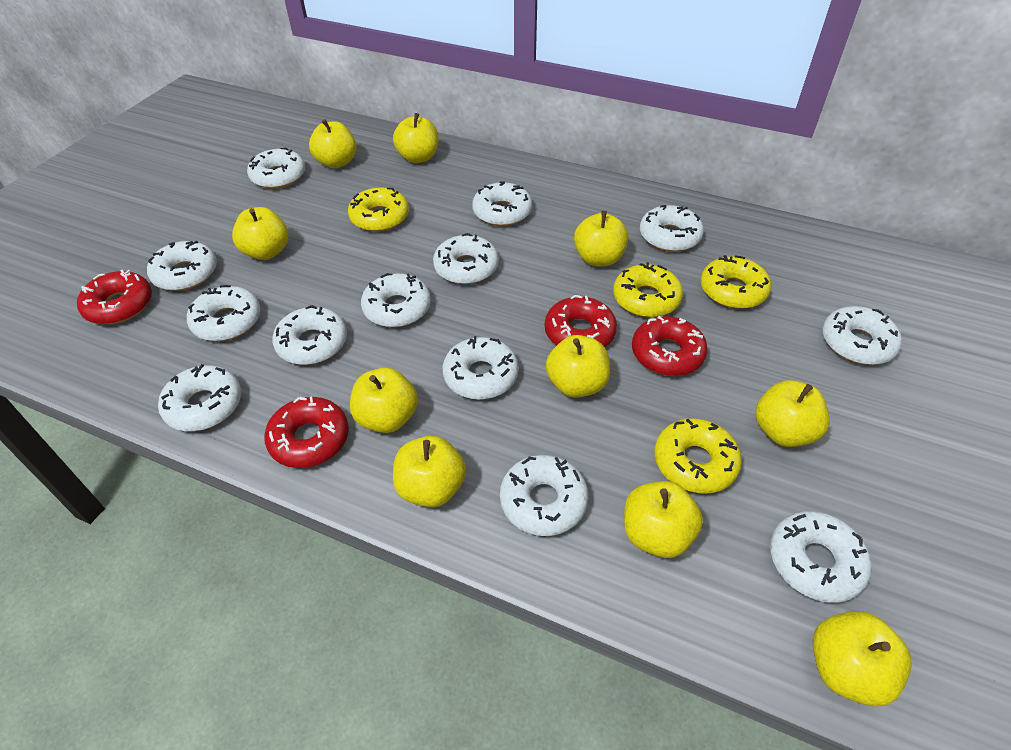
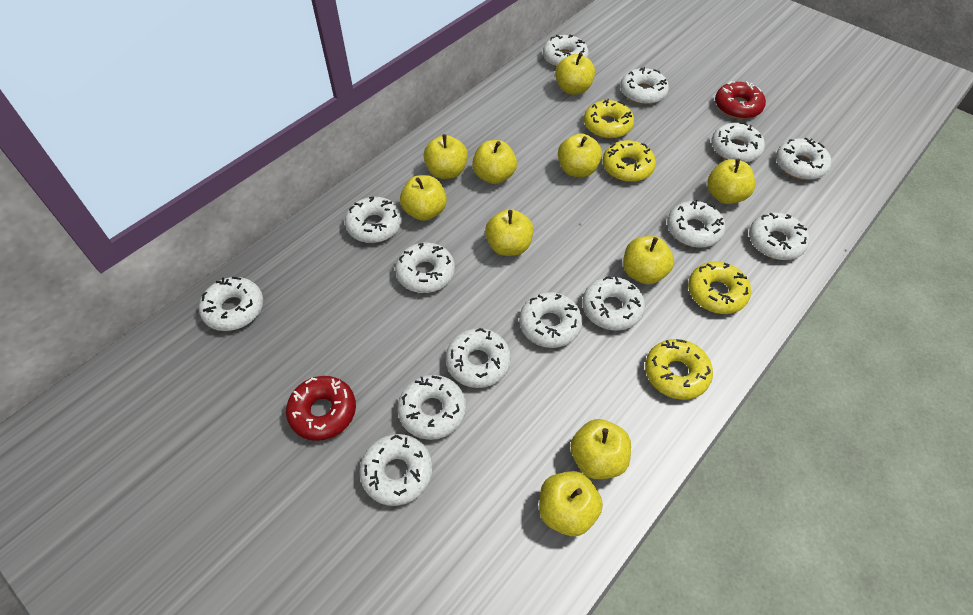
red donut: [77,270,152,324] [264,397,349,468] [545,295,617,347] [632,316,708,376] = 4 -> [286,376,356,441] [715,81,766,119] = 2
white donut: [147,240,217,291] [158,364,241,431] [187,285,261,341] [247,147,305,189] [272,305,347,365] [361,273,431,327] [433,233,499,284] [443,336,519,400] [472,182,532,226] [500,455,588,536] [640,205,704,252] [770,511,872,603] [822,306,902,365] = 13 -> [199,277,263,331] [345,197,402,243] [359,434,433,506] [395,242,455,293] [398,375,466,440] [446,328,511,388] [519,292,582,348] [543,34,588,67] [582,276,645,331] [620,67,669,105] [667,200,726,248] [711,122,765,162] [749,212,809,260] [776,138,831,180] = 14

